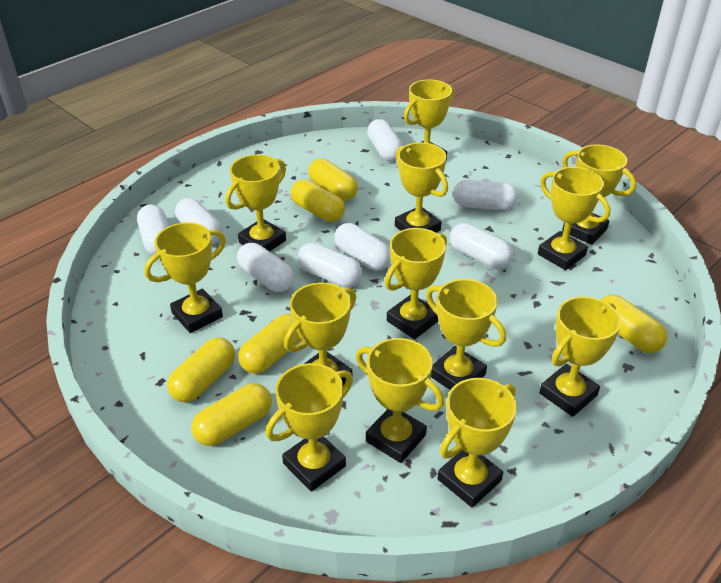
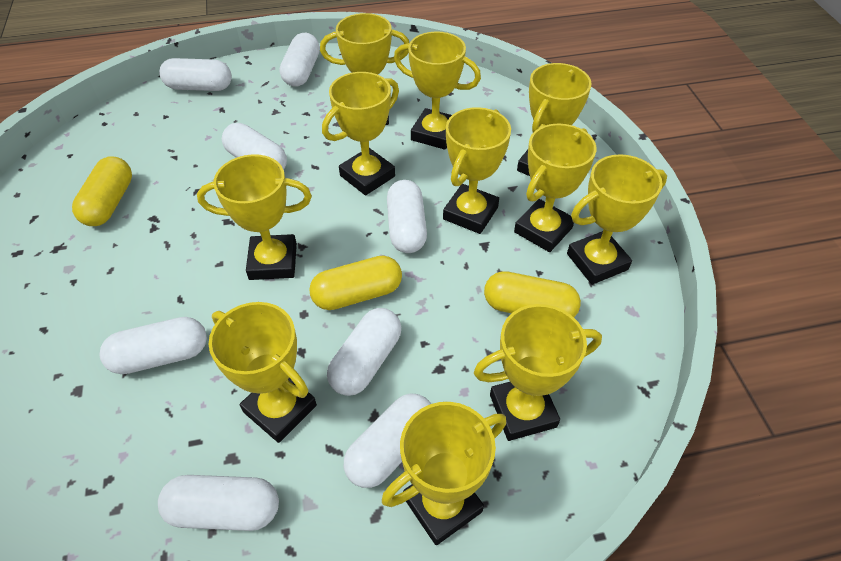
yellow capsule: [167,337,235,402] [191,383,272,446] [238,314,301,374] [291,180,345,222] [308,158,358,201] [601,295,667,353] = 6 -> [72,156,132,226] [309,256,402,310] [484,271,581,317] = 3
yellow trophy: [144,222,226,333] [225,155,286,251] [266,363,353,492] [284,282,356,386] [356,338,444,463] [384,228,447,339] [395,142,448,232] [404,79,454,160] [426,279,506,390] [437,378,517,508] [538,167,610,270] [539,296,621,417] [562,144,636,245] = 13 -> [197,154,312,280] [208,302,317,443] [320,13,409,125] [322,72,399,195] [382,402,506,545] [394,31,481,150] [443,107,511,234] [474,304,602,441] [514,124,597,252] [517,63,592,176] [567,154,667,285] = 11

